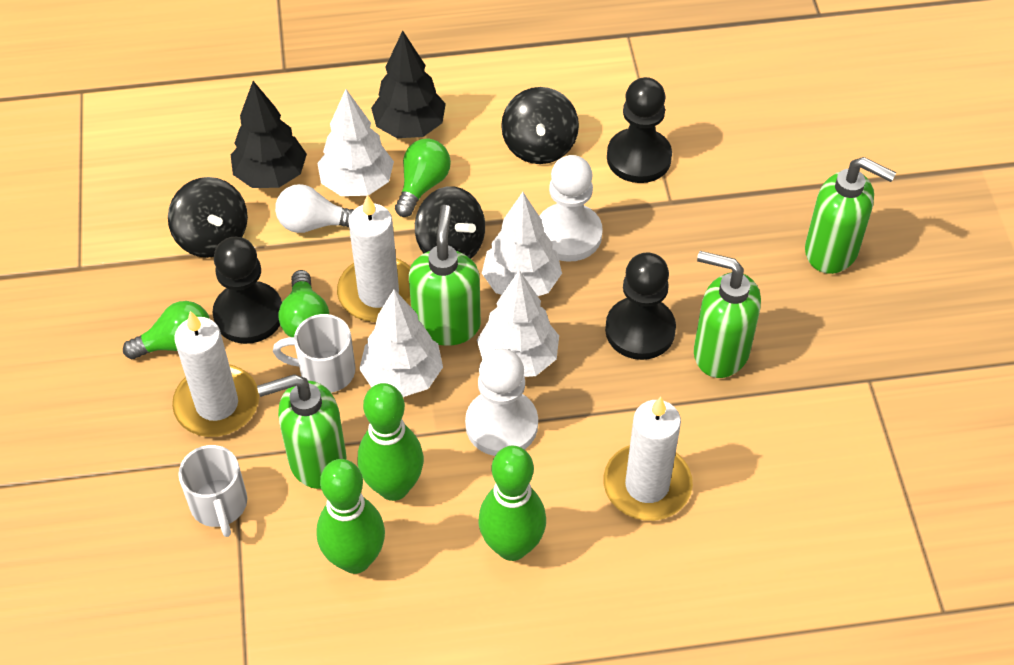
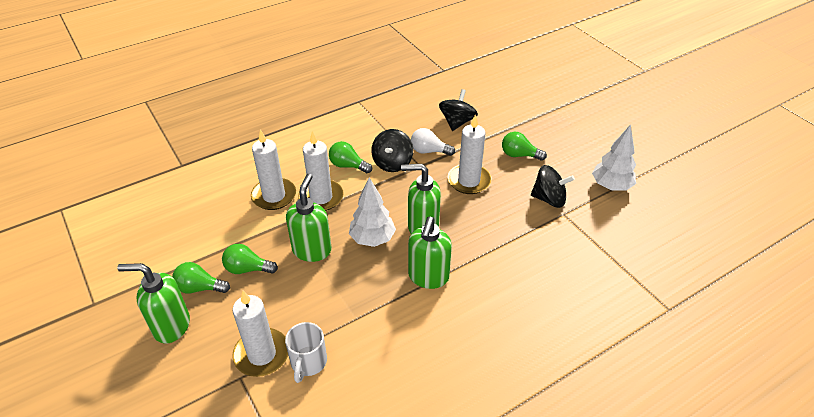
black pawn: [213,237,282,344] [605,253,676,360] [607,77,672,183] = 3 -> none = 0
black tree: [231,81,307,188] [371,31,446,138] = 2 -> none = 0
green bowling pin: [316,459,385,574] [358,383,424,501] [478,446,546,561] = 3 -> none = 0
green light bulb: [123,301,210,359] [278,270,329,337] [395,139,451,217] = 3 -> [172,262,230,294] [222,244,278,274] [329,141,372,173] [502,132,547,161] = 4
white candle: [172,311,259,437] [337,195,411,322] [603,397,693,521] = 3 -> [232,291,288,377] [251,129,296,210] [298,131,344,211] [447,114,492,194] = 4
white mug: [178,445,247,537] [273,314,355,393] = 2 -> [285,322,327,383] = 1
white pawn: [465,349,538,456] [539,155,603,262] = 2 -> none = 0
white tree: [317,89,394,196] [359,289,443,397] [477,270,559,377] [482,192,562,296] = 4 -> [349,177,396,247] [592,124,636,191] = 2

